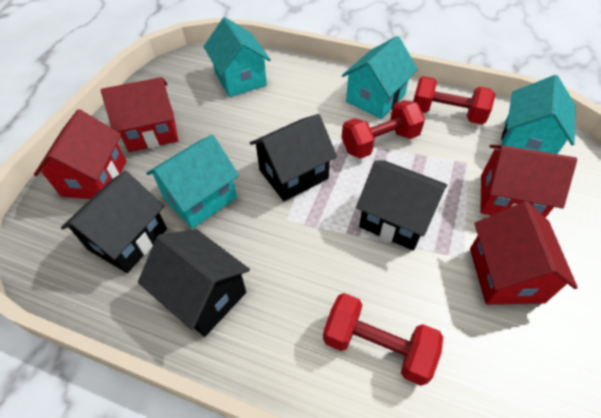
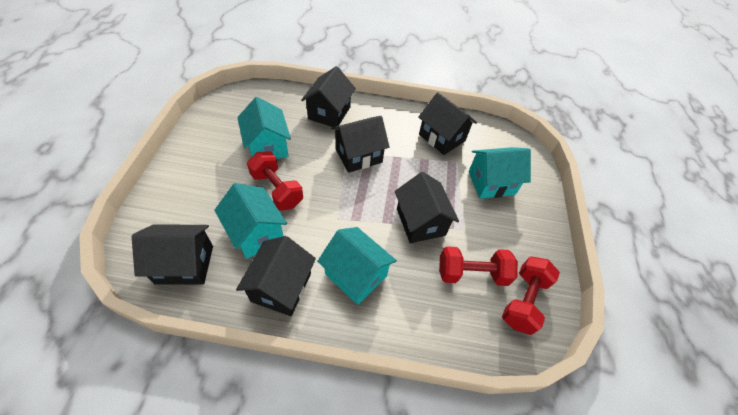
black house: [61,171,167,273] [138,229,250,337] [250,114,337,201] [356,160,447,251] = 4 -> [132,224,213,285] [236,236,316,316] [301,66,356,127] [331,116,390,173] [395,172,459,243] [418,92,477,155] = 6
red house: [34,109,126,199] [101,77,178,152] [470,201,578,305] [480,145,577,218] = 4 -> none = 0

